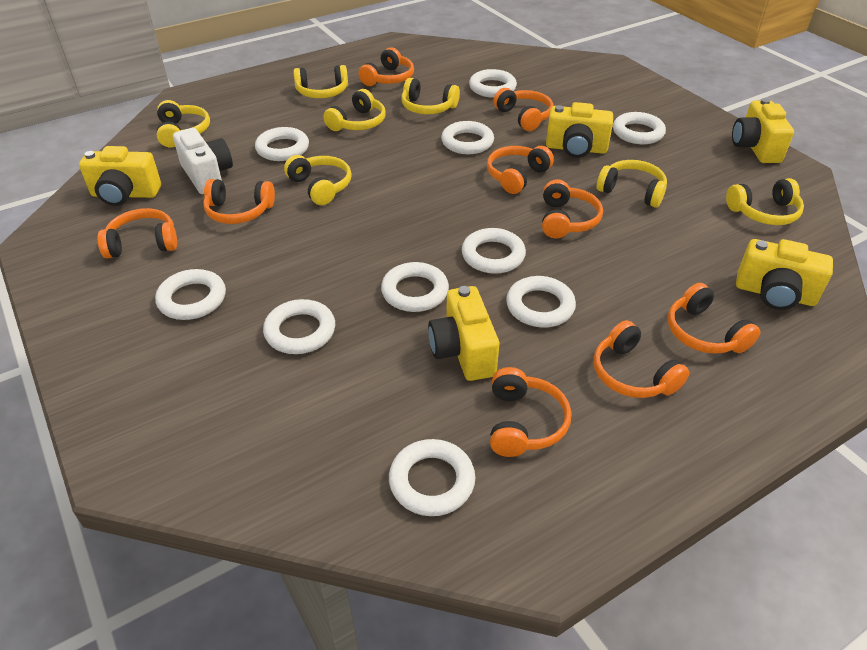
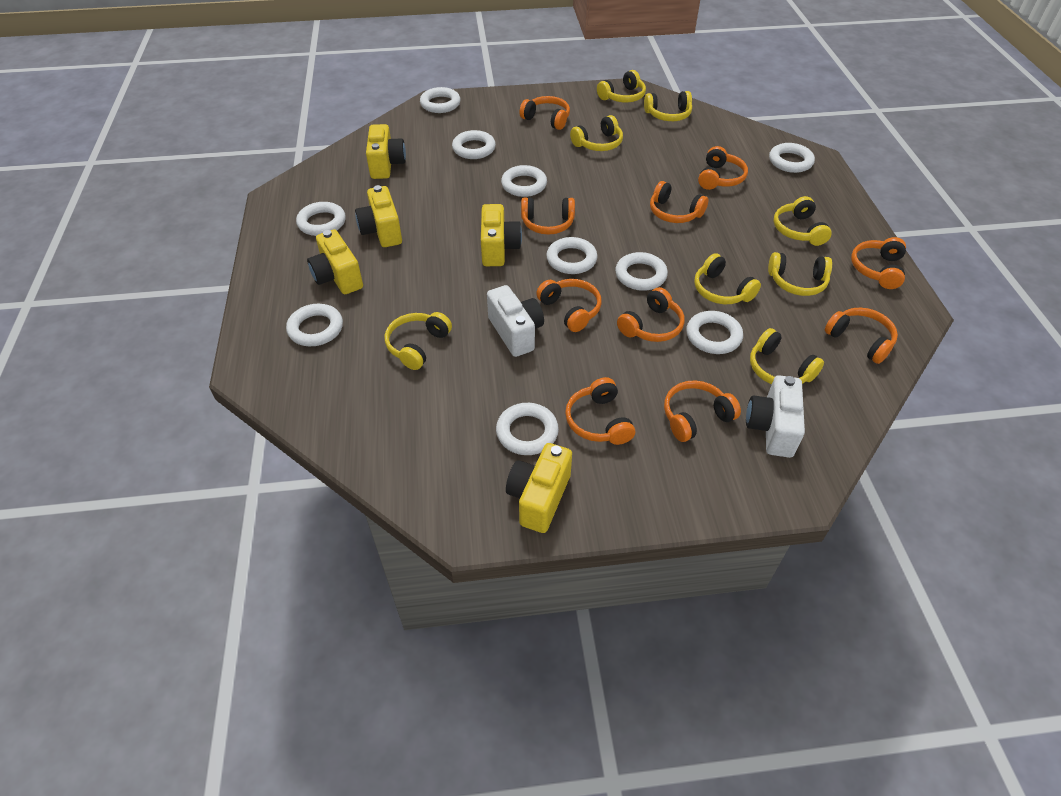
orange headphones: [98,208,177,258] [203,179,275,224] [358,47,414,86] [487,146,554,194] [490,367,571,457] [493,88,553,131] [542,179,603,239] [593,320,690,398] [668,283,760,354] = 9 -> [519,96,570,130] [521,197,575,235] [536,279,601,332] [565,377,635,445] [617,287,685,342] [650,181,708,223] [664,381,741,442] [698,146,748,190] [825,308,898,364] [851,237,906,289] = 10
white camera: [173,128,233,194] = 1 -> [487,285,544,357] [746,375,805,458] = 2
yellow headphones: [157,100,210,147] [284,155,352,205] [293,65,348,98] [323,89,386,131] [401,78,460,114] [597,160,667,208] [726,178,804,225] = 7 -> [384,312,452,370] [570,115,623,151] [597,70,646,102] [644,91,692,121] [694,253,761,304] [750,328,824,384] [768,252,832,296] [773,196,832,246] = 8

